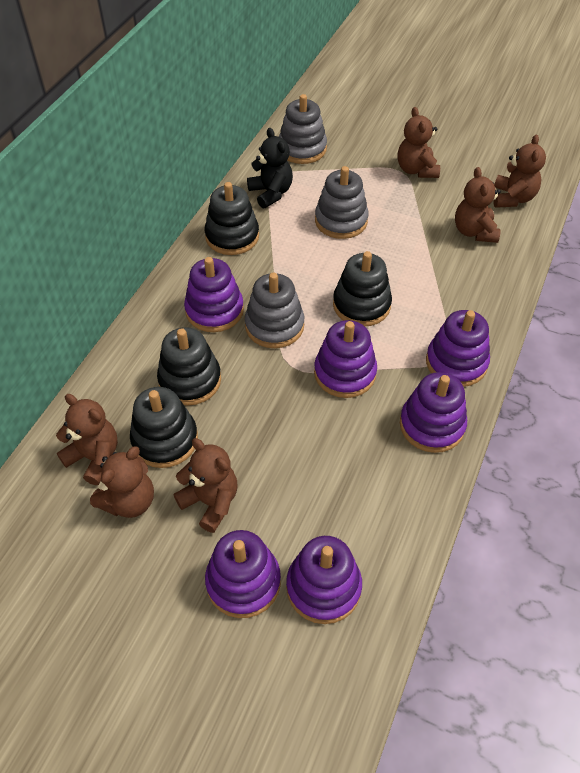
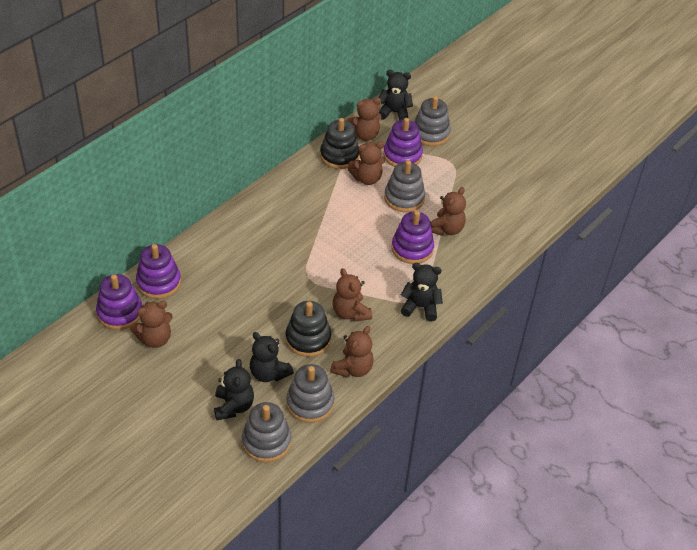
black stacking toy: [130,387,198,468] [157,327,221,406] [205,182,259,255] [333,251,392,327] = 4 -> [286,301,331,357] [320,118,359,169] = 2
black teddy bear: [247,128,293,208] = 1 -> [214,359,254,420] [250,332,294,382] [378,70,413,120] [400,263,443,321] = 4
grey stacking toy: [245,272,304,348] [279,94,327,164] [315,166,369,239] = 3 -> [242,402,291,462] [286,364,335,423] [384,160,425,212] [414,96,451,146] = 4
purple stacking toy: [184,257,244,332] [205,530,281,618] [286,536,362,624] [314,320,377,398] [400,372,467,453] [426,310,490,387] = 6 -> [96,274,142,330] [136,244,181,299] [383,118,423,167] [392,211,434,264] = 4

